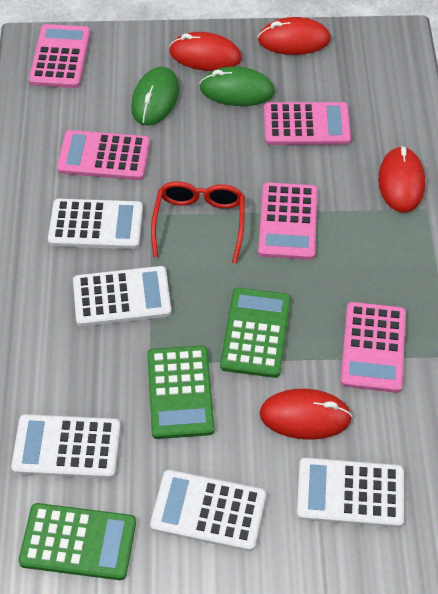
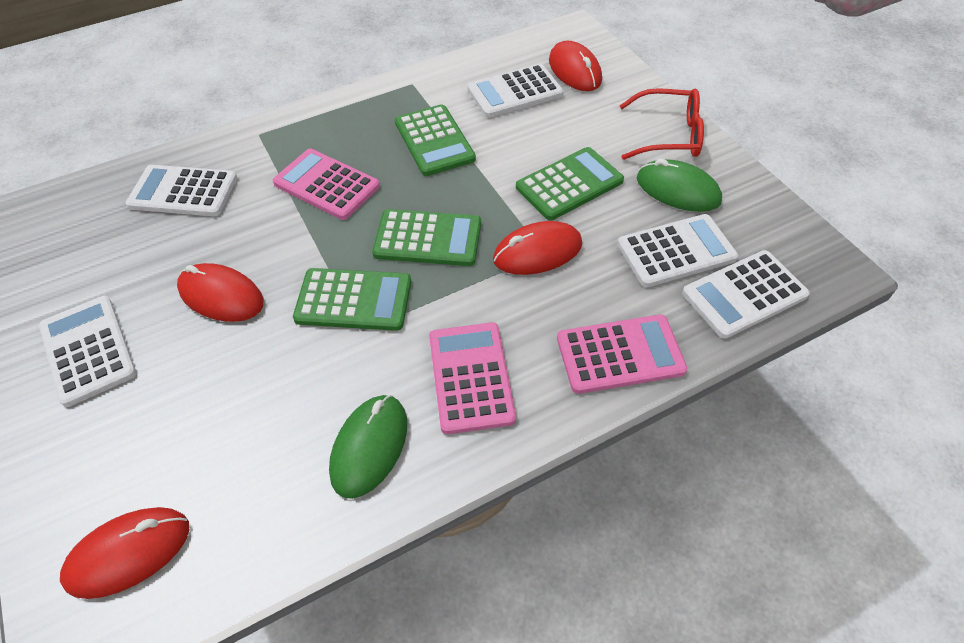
green calculator: [18,503,136,580] [147,345,215,439] [220,288,291,378] = 3 -> [293,268,411,331] [372,209,481,266] [395,104,476,176] [516,147,624,221] = 4
pink calculator: [29,24,91,88] [57,130,150,180] [258,182,318,260] [264,102,351,145] [340,302,406,393] = 5 -> [273,149,380,220] [429,322,516,434] [557,315,688,394] = 3

